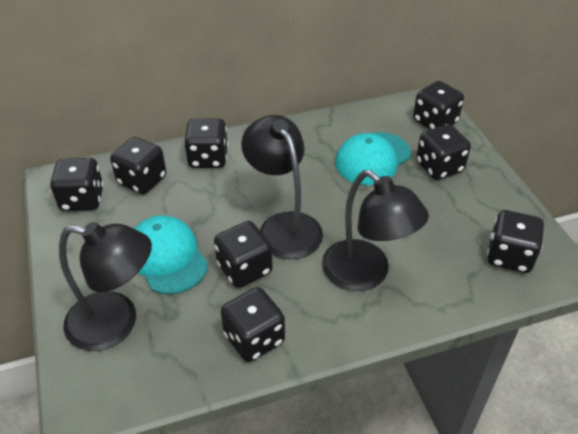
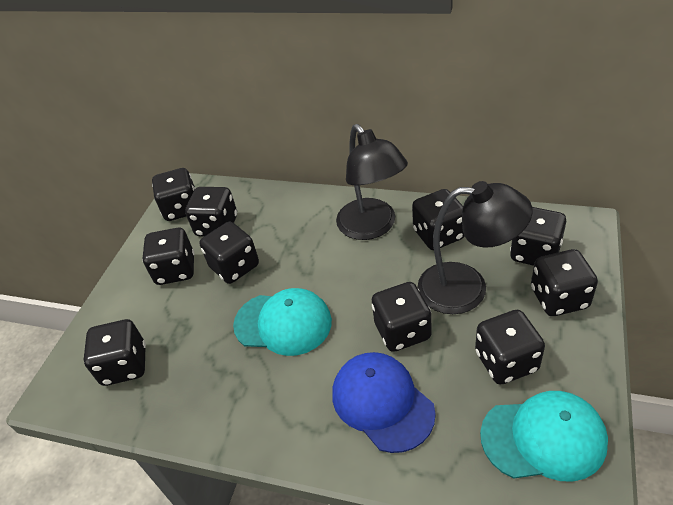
black dice: [50,158,104,211] [110,137,166,194] [184,119,228,168] [214,221,273,288] [221,287,285,362] [413,81,464,130] [416,124,471,180] [487,210,544,273] = 8 -> [84,319,146,386] [142,228,195,285] [152,168,196,221] [185,187,237,237] [200,222,259,284] [372,282,431,352] [412,189,464,250] [475,310,545,385] [510,207,566,266] [531,249,598,316] = 10
black lamp: [59,222,152,351] [241,115,323,259] [322,170,429,291] = 3 -> [336,124,408,240] [418,181,533,314] = 2
blue cap: none = 0 -> [332,352,436,453] = 1

